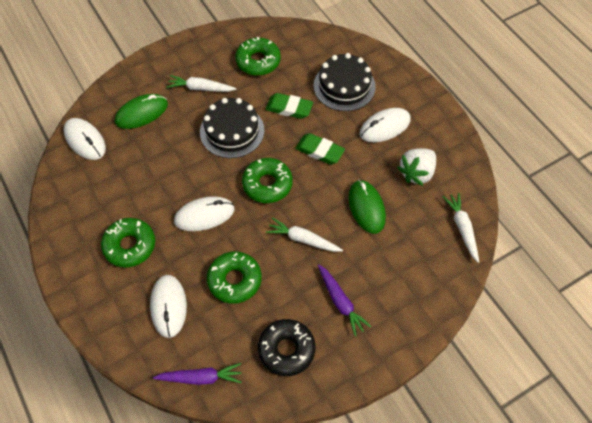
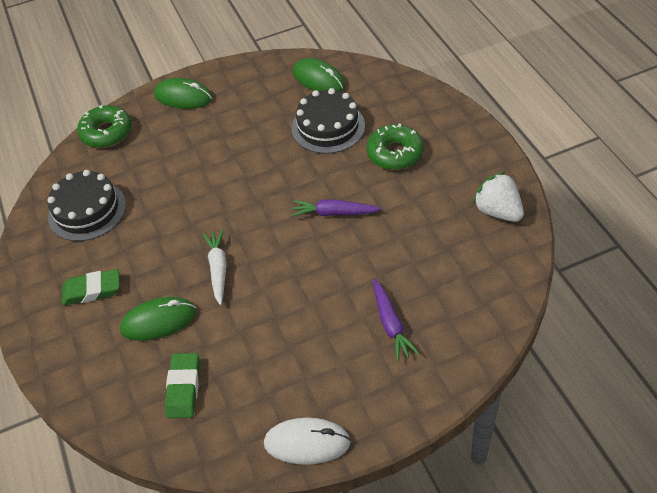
black donut: [258,319,316,376] = 1 -> none = 0
green donut: [101,218,155,268] [207,251,262,304] [235,37,281,76] [242,158,293,203] = 4 -> [77,105,132,148] [366,123,424,170] = 2
green mouse: [115,94,168,129] [348,180,386,234] = 2 -> [120,297,196,341] [154,78,213,109] [293,58,345,91] = 3
white carrot: [167,75,236,92] [266,217,343,252] [443,193,479,263] = 3 -> [203,229,227,305] = 1
white mouse: [64,118,106,160] [150,275,187,338] [174,196,234,231] [360,108,411,142] = 4 -> [264,418,351,465] = 1

